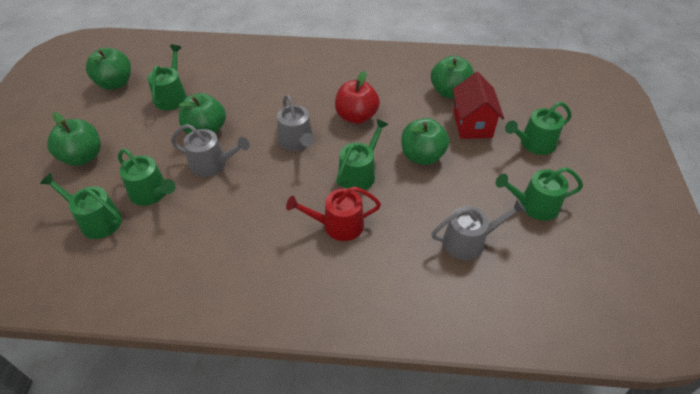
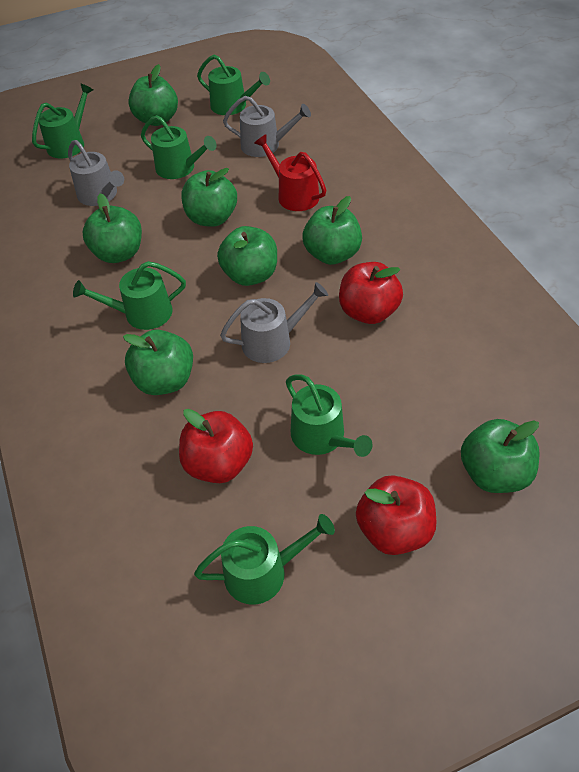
green apple: [47,112,101,166] [86,48,131,90] [179,93,226,134] [401,118,449,165] [431,56,474,98] = 5 -> [83,193,142,263] [123,330,193,395] [128,64,178,126] [181,168,237,227] [217,226,277,286] [303,196,362,265] [461,419,540,493] = 7
red apple: [335,71,380,124] = 1 -> [179,409,253,483] [339,262,403,324] [356,475,436,555] = 3
red house: [453,72,504,139] = 1 -> none = 0

